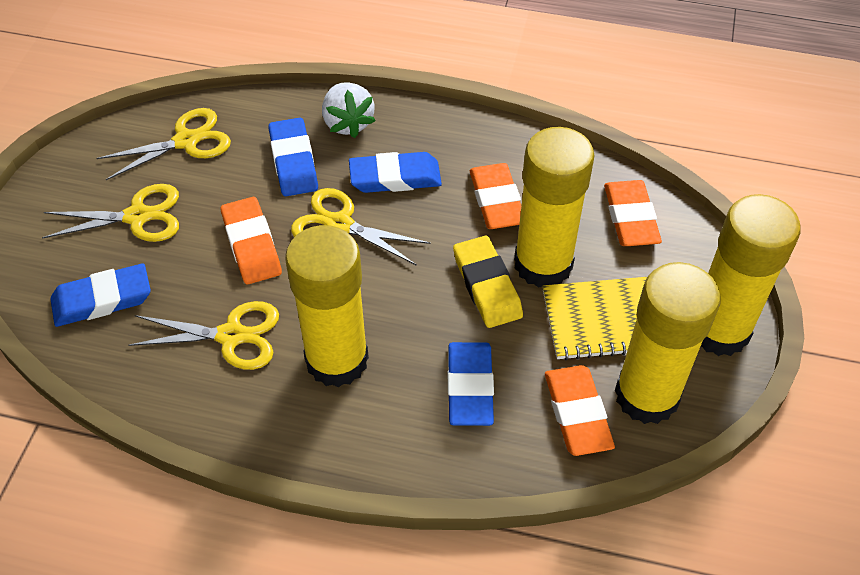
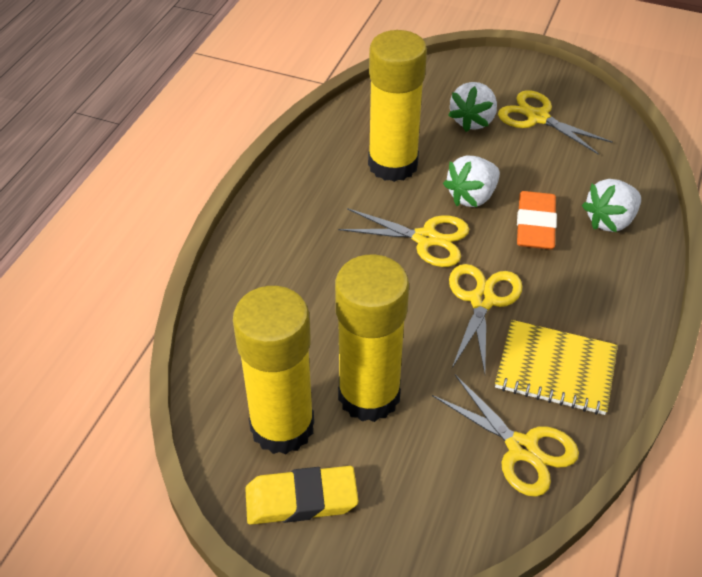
blue eraser: [50,263,151,327] [268,118,318,196] [349,152,442,193] [448,342,494,426] = 4 -> none = 0
orange eraser: [221,197,282,284] [470,163,521,229] [545,365,615,456] [604,180,662,246] = 4 -> [517,191,557,250] = 1
white strawberry: [322,82,376,138] = 1 -> [443,156,500,207] [448,82,497,132] [582,179,641,232] = 3
yellow glue stick: [285,225,369,387] [514,127,595,288] [615,262,721,424] [701,194,801,356] = 4 -> [233,286,314,454] [335,255,409,422] [368,30,427,182] = 3

